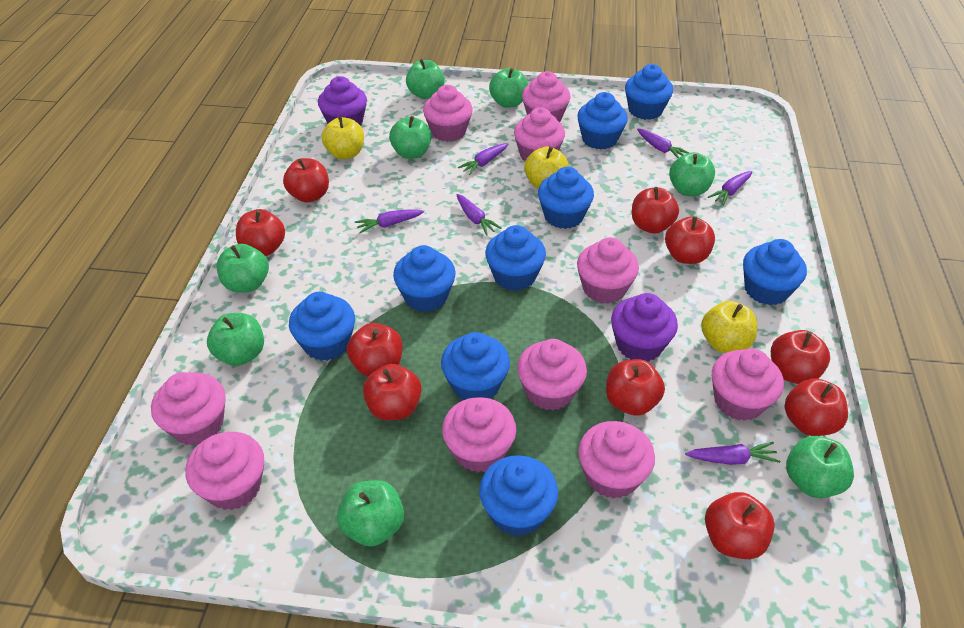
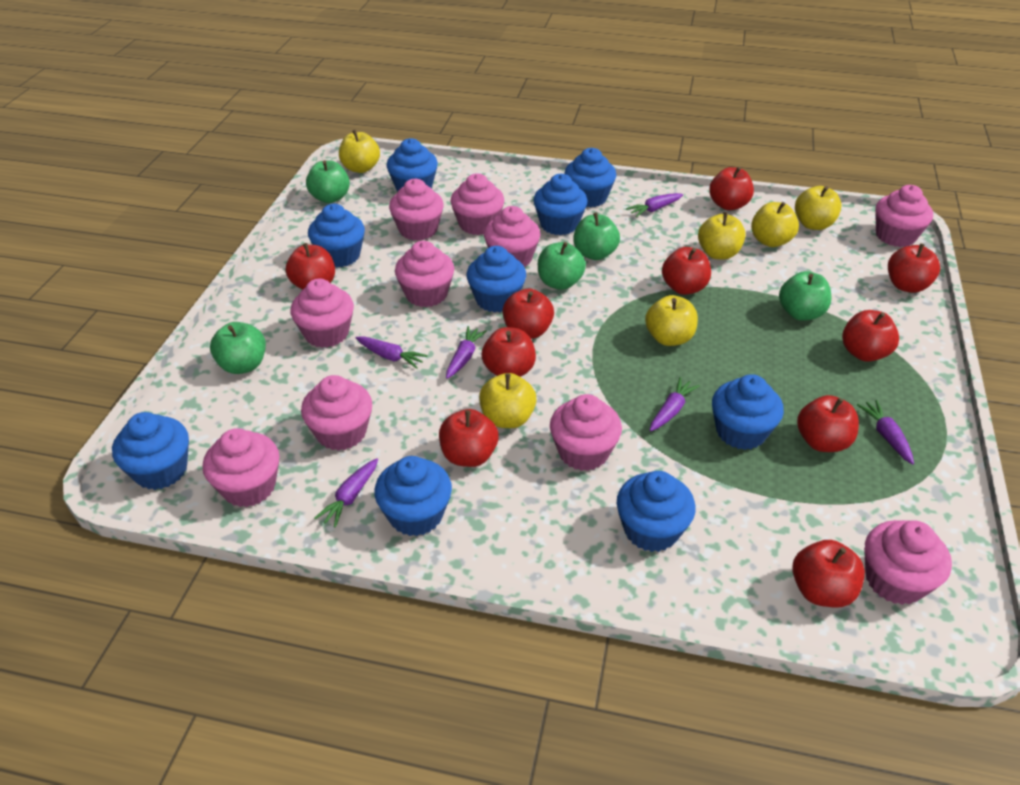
green apple: [207,313,264,366] [217,244,269,293] [337,480,404,546] [389,116,432,159] [406,59,445,99] [489,68,528,108] [669,152,715,196] [786,436,854,498] = 8 -> [210,322,266,374] [306,160,350,203] [538,242,586,290] [573,212,620,260] [779,271,831,321] = 5
purple cupcake: [318,76,367,126] [611,293,678,362] = 2 -> none = 0
yellow apple: [322,116,364,159] [524,146,569,189] [701,301,757,353] = 3 -> [339,130,380,173] [479,373,537,428] [645,295,698,346] [698,212,746,260] [751,202,799,247] [795,186,842,230] = 6

